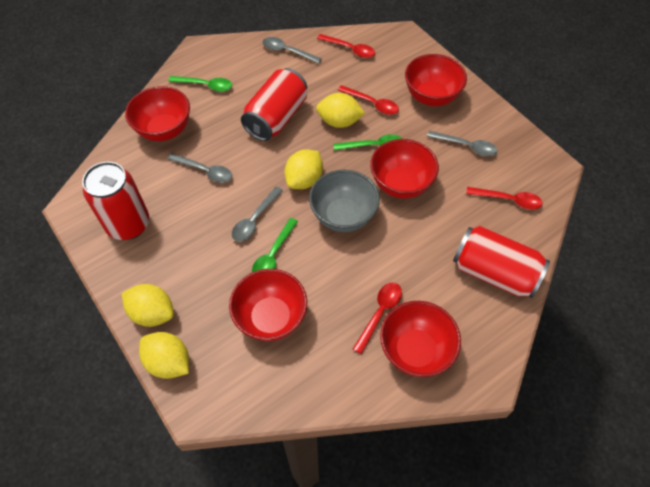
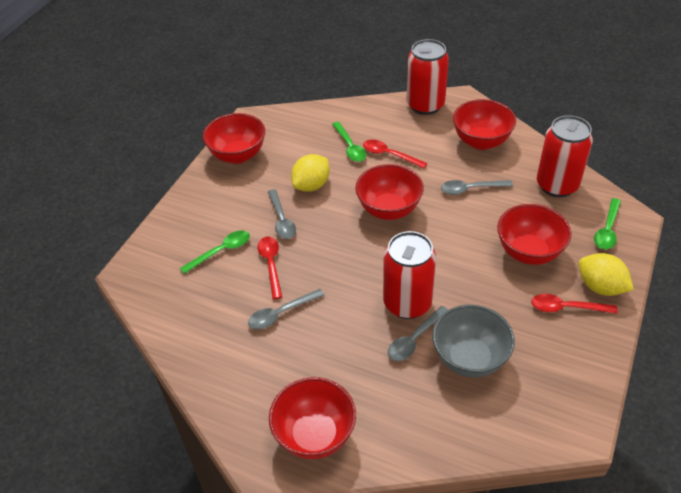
red spoon: [317,34,375,58] [338,85,399,115] [353,282,402,354] [466,187,543,210] = 4 -> [258,237,282,299] [363,140,428,168] [531,294,618,314] = 3
yellow lemon: [122,284,174,327] [139,332,189,379] [284,149,323,189] [316,93,365,128] = 4 -> [291,154,330,192] [579,253,634,296] = 2

